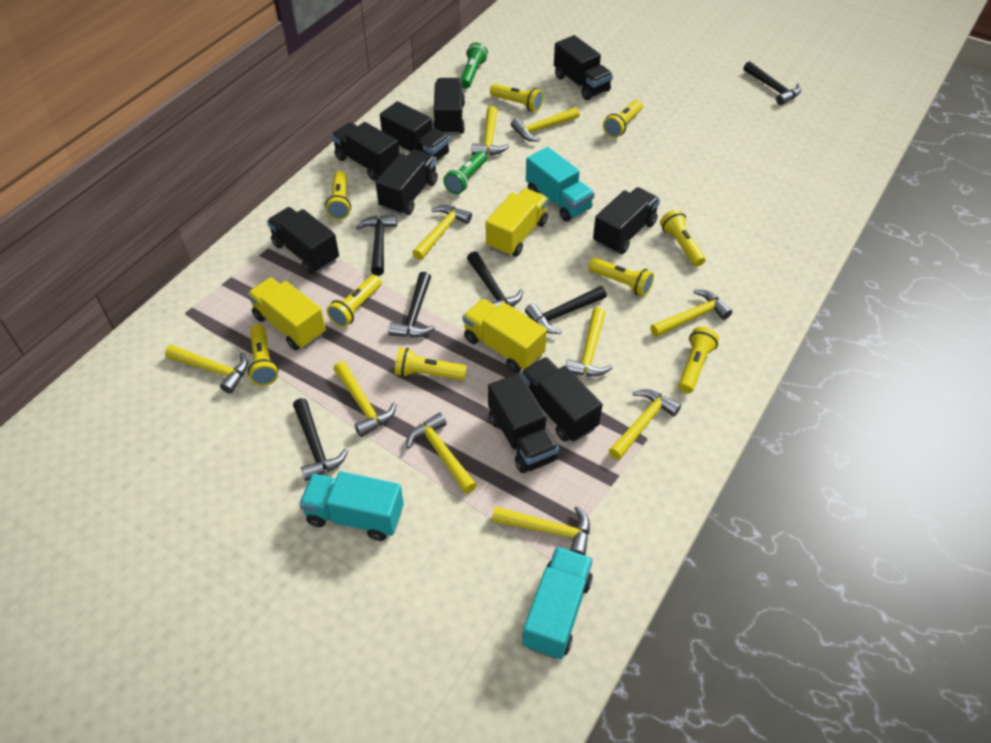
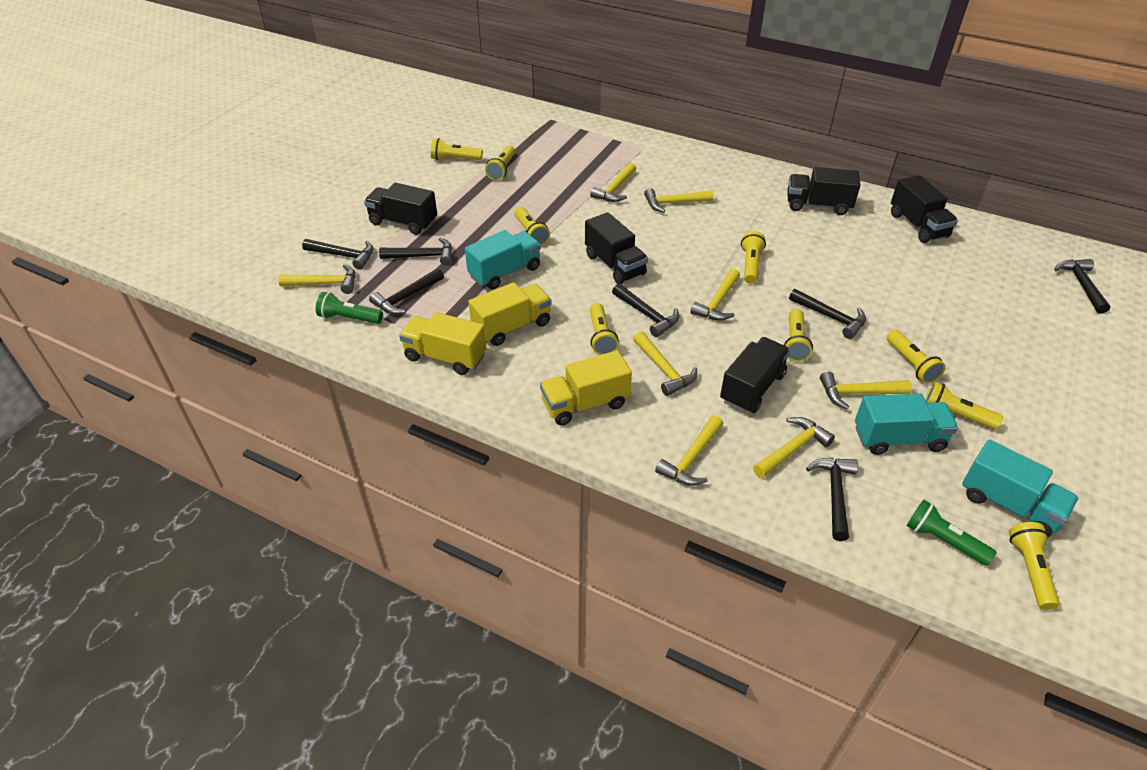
black hammer: [293,398,348,481] [356,214,397,276] [388,272,435,337] [467,251,523,307] [525,286,607,334] [743,61,801,105] = 6 -> [302,239,373,270] [369,268,444,315] [379,238,452,266] [612,284,679,337] [789,289,866,339] [806,458,858,541] [1054,259,1110,314] = 7
black truck: [267,207,339,274] [331,122,399,181] [375,150,438,215] [380,101,450,161] [433,78,465,135] [488,373,559,473] [520,357,603,442] [554,35,613,100] [593,187,660,254] = 9 -> [364,183,437,235] [585,212,648,284] [720,337,790,413] [787,167,861,215] [891,175,958,243] = 5
yellow hammer: [165,345,248,394] [333,361,396,437] [406,412,477,494] [412,205,472,260] [471,106,510,155] [492,506,590,555] [511,107,580,141] [566,307,613,376] [609,389,681,460] [650,289,732,337] = 10 -> [278,264,355,294] [590,162,636,202] [633,332,697,396] [644,188,714,213] [655,415,723,486] [690,268,740,321] [753,417,835,478] [820,371,912,409] = 8

